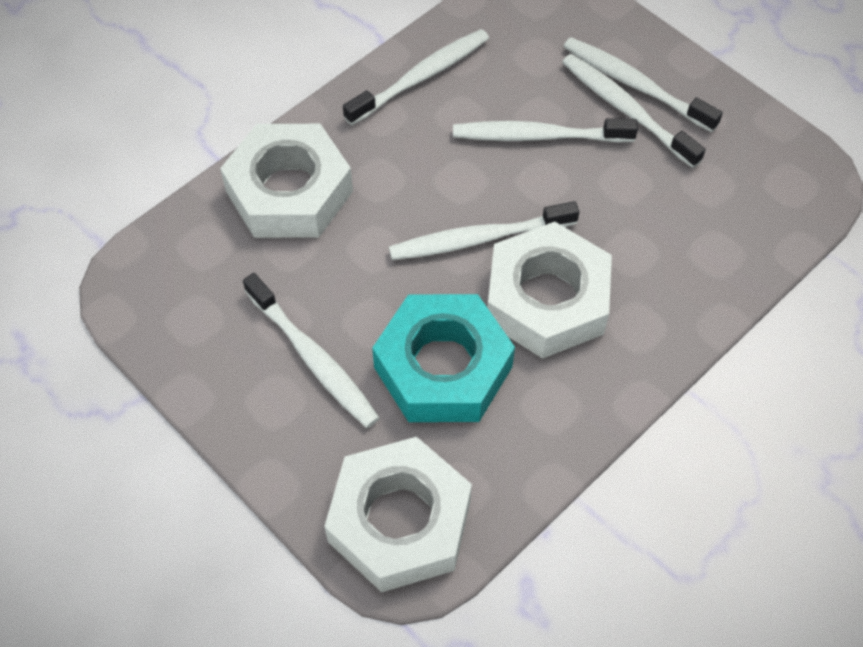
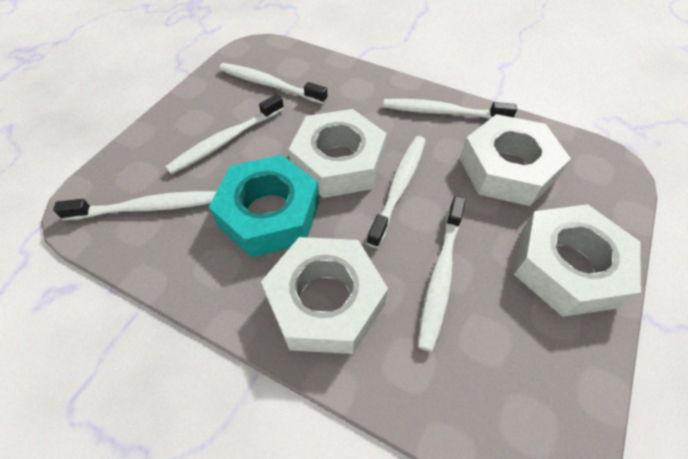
white nut: [220,124,353,238] [324,437,472,592] [488,222,612,359] = 3 -> [261,237,388,354] [289,109,387,198] [460,114,571,206] [514,204,641,317] = 4

